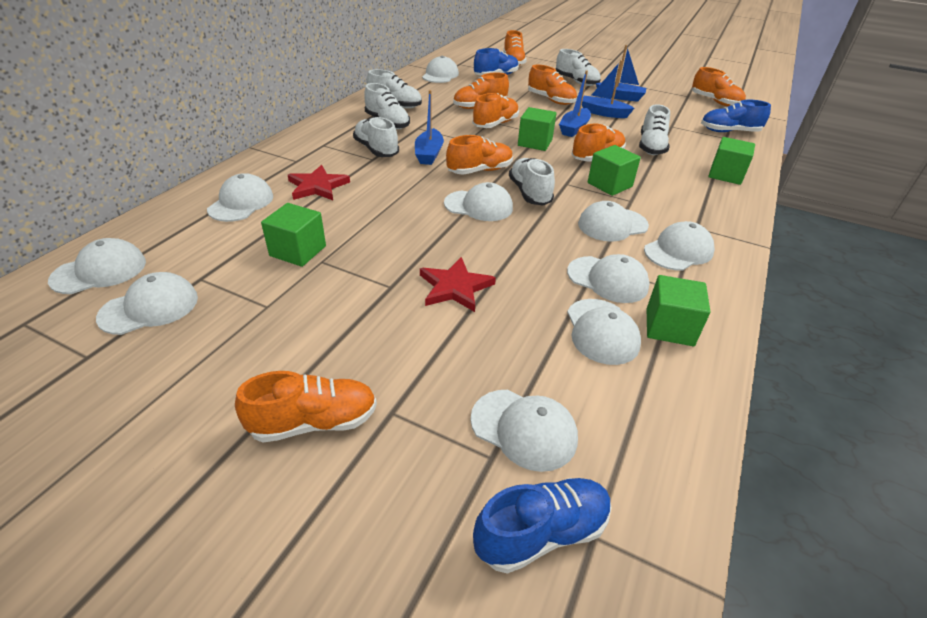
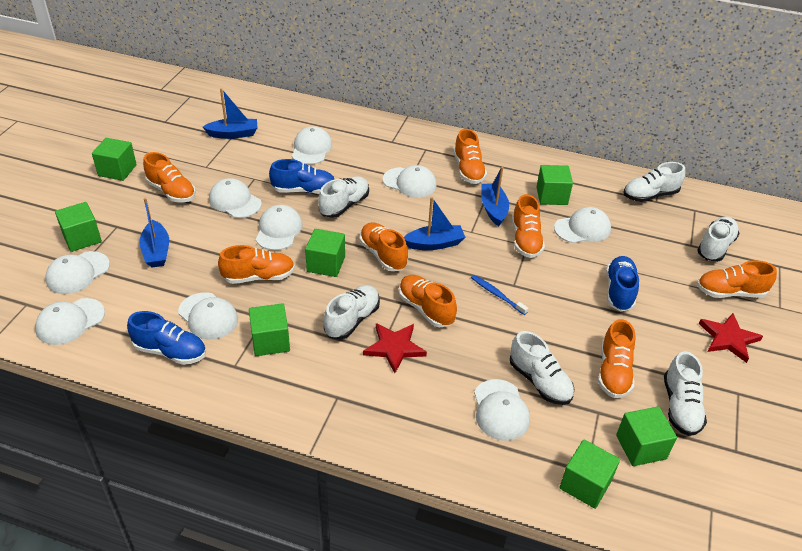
blue toothbrush: none = 0 -> [471,275,528,315] = 1
green cube: [261,203,326,267] [518,107,556,151] [588,145,641,196] [647,275,710,346] [708,137,755,185] = 5 -> [55,202,102,252] [92,138,137,181] [249,303,290,356] [305,229,345,277] [537,165,573,205] [559,439,620,509] [616,406,677,466] = 7
white cap: [48,238,146,294] [96,272,198,335] [207,173,273,222] [422,56,459,83] [444,182,513,221] [470,390,578,472] [567,254,650,303] [567,299,641,365] [578,201,649,242] [644,221,715,271] = 10 -> [35,298,105,345] [45,251,110,294] [178,292,238,340] [209,178,262,218] [256,205,303,250] [292,126,332,165] [383,165,437,198] [474,379,530,441] [554,207,611,243] = 9

